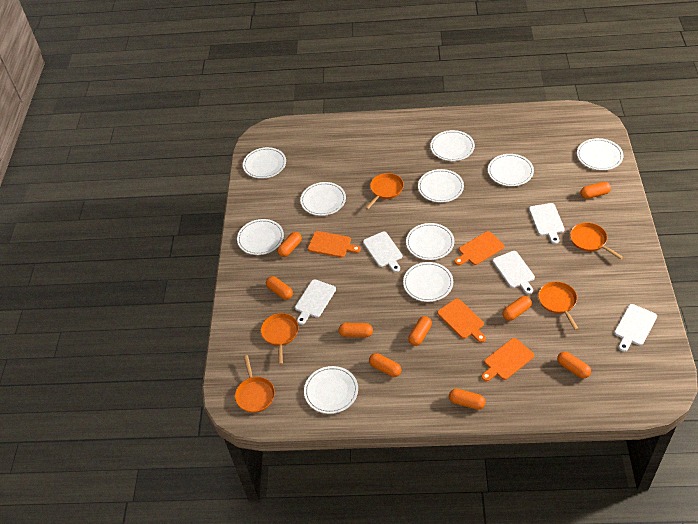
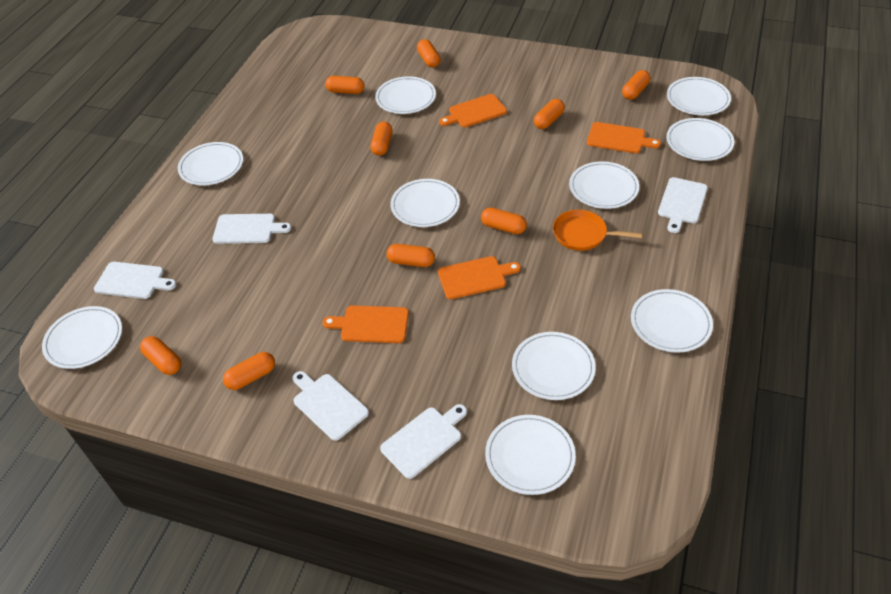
orange pan: [235,355,275,413] [261,313,299,365] [365,173,404,210] [538,281,579,330] [570,222,623,259] = 5 -> [553,210,643,251] = 1

